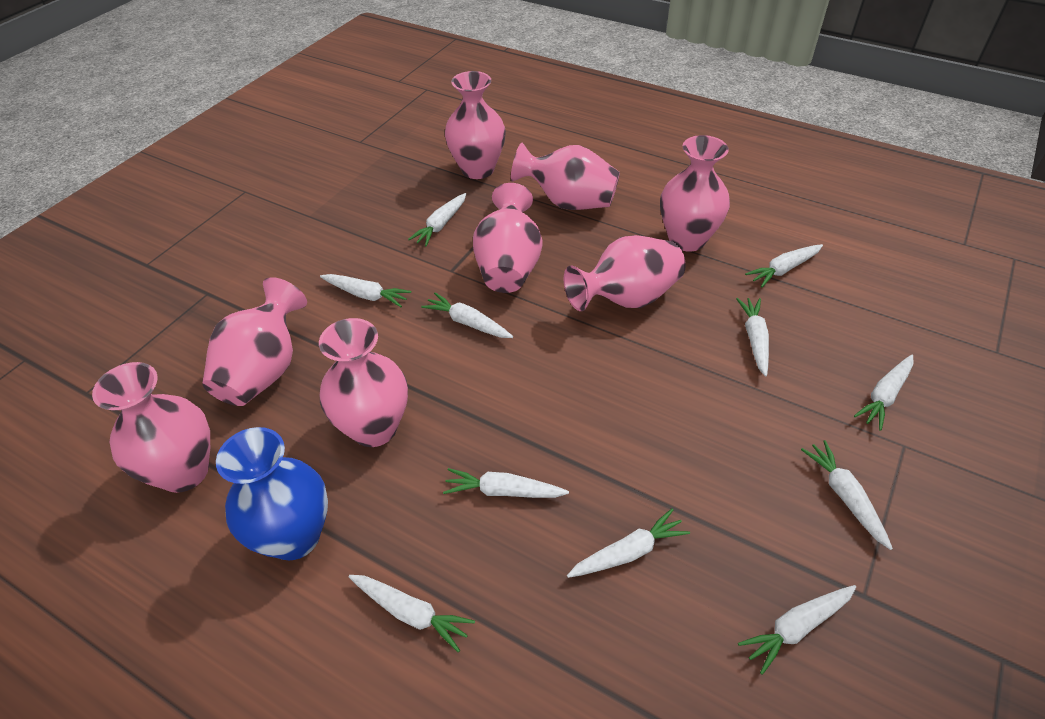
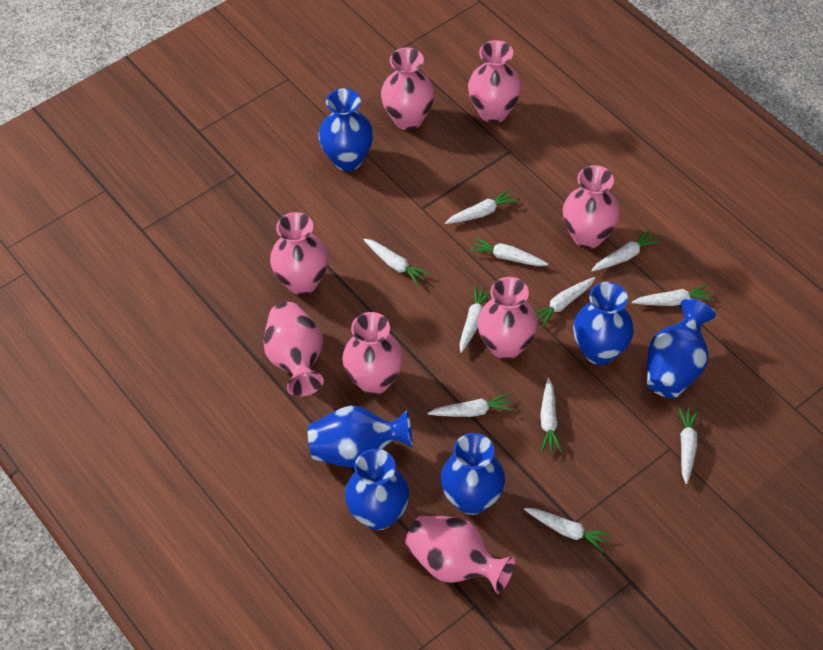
blue vase: [216,427,328,560] = 1 -> [308,405,413,467] [319,88,373,171] [345,449,409,530] [441,433,505,515] [573,282,634,365] [647,299,716,398] = 6

